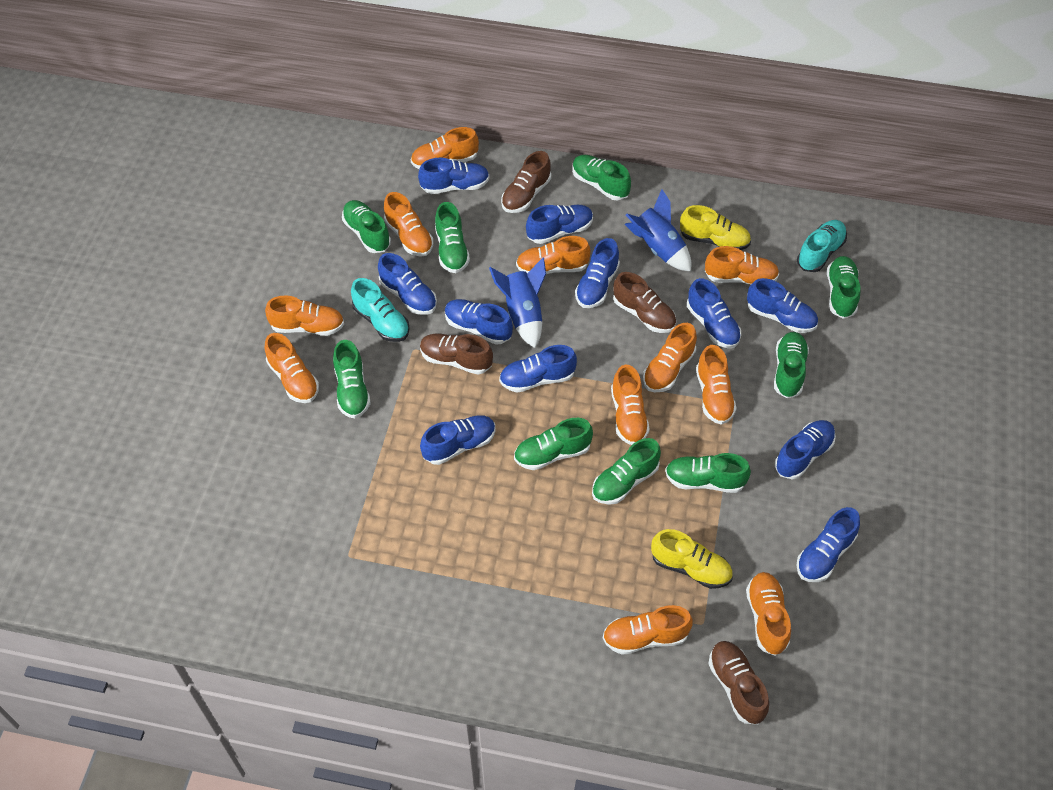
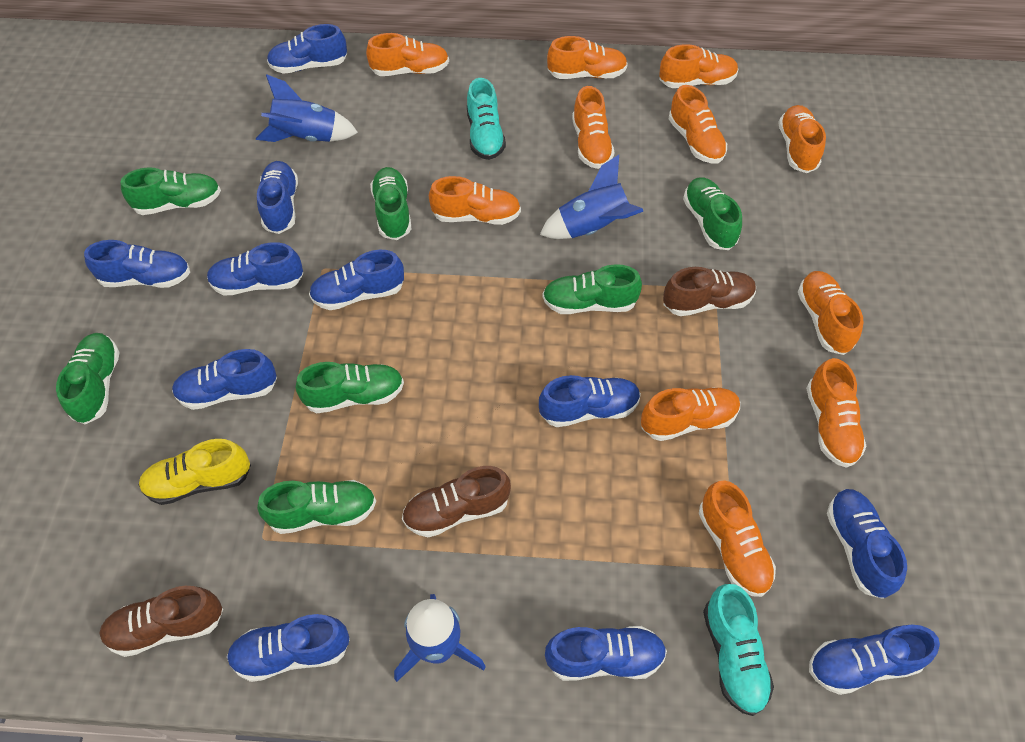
blue rocket: [489,257,546,348] [624,189,691,272] = 2 -> [256,74,358,142] [394,594,486,682] [540,155,643,239] = 3
brown shoe: [420,333,493,374] [501,151,551,213] [613,272,676,333] [709,641,769,724] = 4 -> [99,586,223,657] [402,466,511,537] [663,267,756,316] = 3
green shoe: [333,340,371,418] [342,200,391,253] [435,202,470,273] [514,418,593,470] [572,155,631,200] [592,438,661,505] [665,453,751,493] [774,332,809,398] [827,256,860,319] = 9 -> [56,333,120,424] [121,167,221,215] [257,480,376,534] [296,362,404,413] [370,167,411,240] [542,264,642,314] [683,177,742,250] = 7
yellow shoe: [651,529,733,589] [680,205,751,250] = 2 -> [139,439,251,505] = 1

